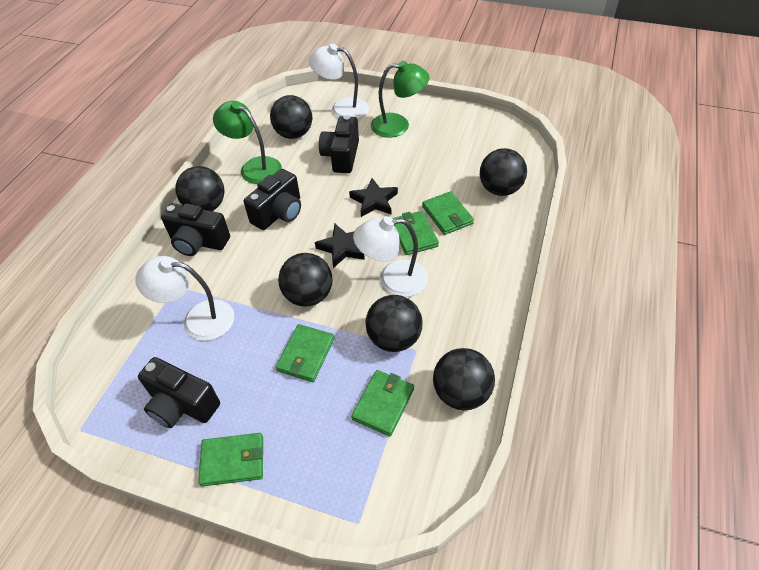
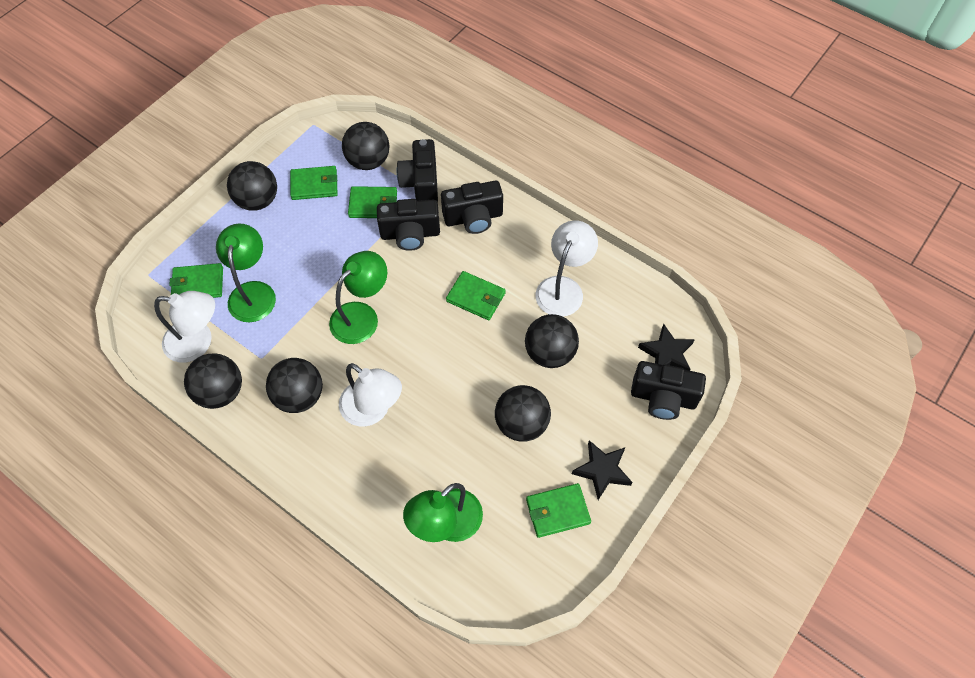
green lamp: [213,101,282,184] [371,61,430,138] = 2 -> [216,224,276,322] [329,251,387,344] [403,483,483,542] = 3

